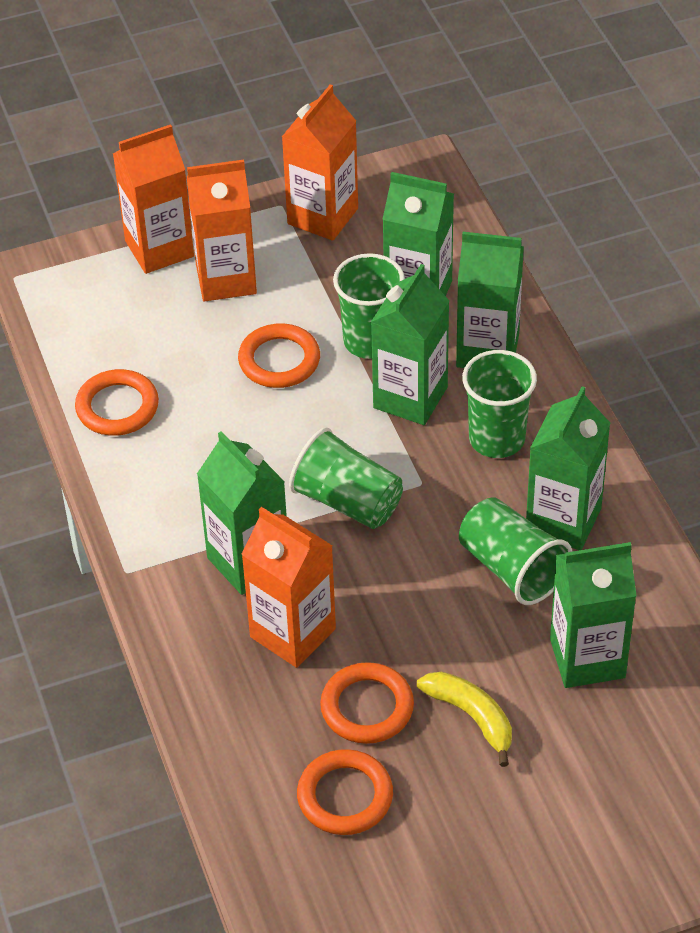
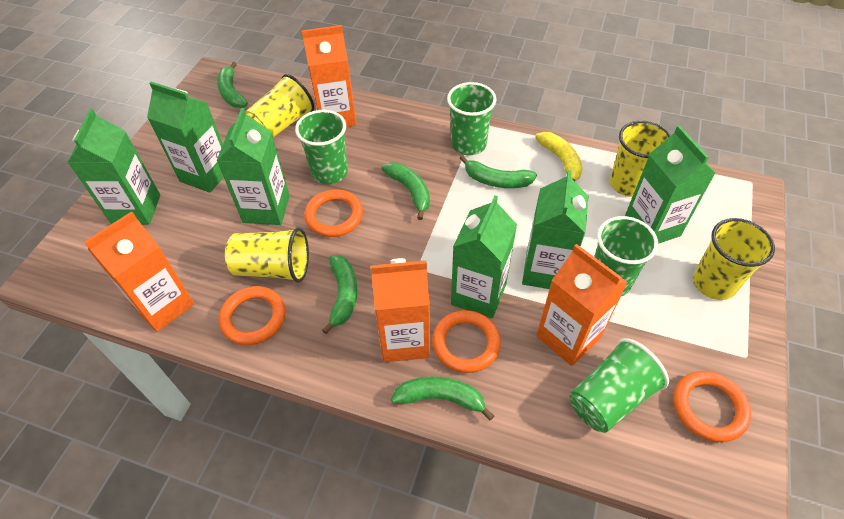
green banana: none = 0 -> [217,62,248,108] [322,255,357,334] [381,163,430,220] [391,376,494,421] [459,155,537,188] = 5
yellow cup: none = 0 -> [225,228,309,282] [245,74,314,138] [610,121,671,197] [693,218,775,300] = 4

